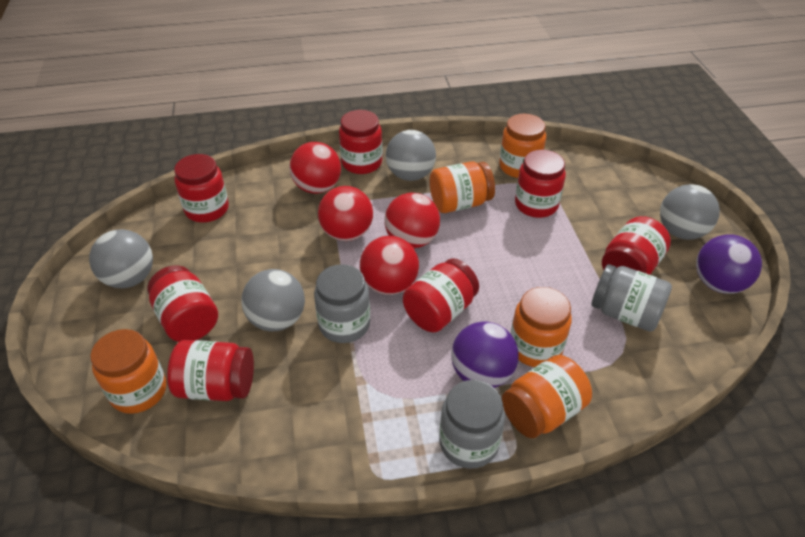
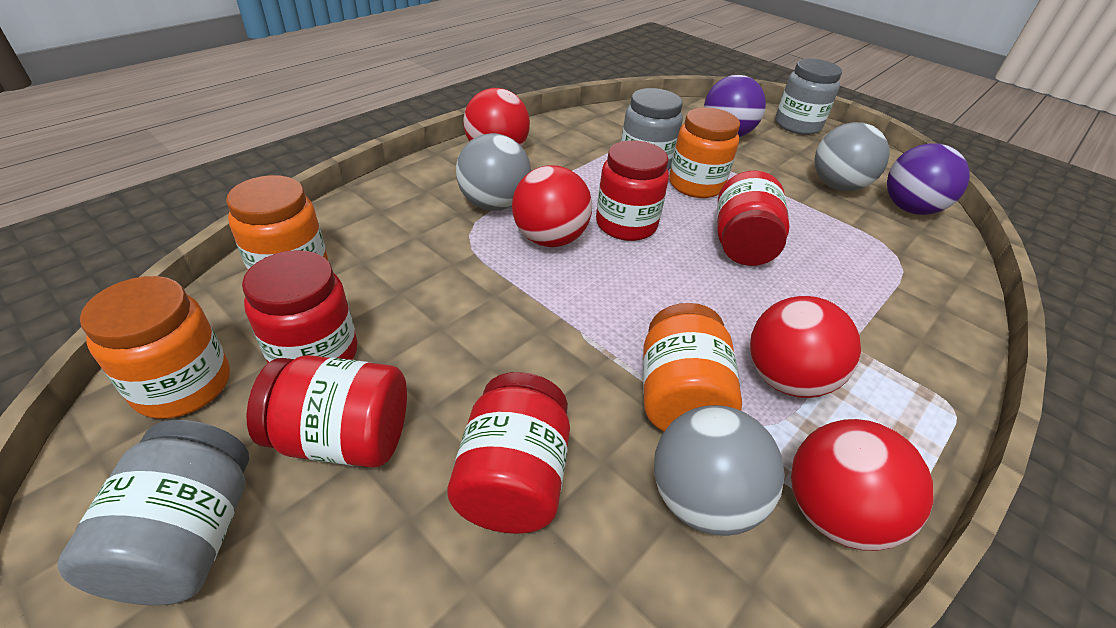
grey ball: [89,229,153,288] [241,269,305,332] [386,130,436,181] [660,184,720,240] = 4 -> [456,133,531,211] [654,405,785,536] [814,122,890,192] = 3
orange jar: [90,329,167,414] [429,161,495,213] [499,114,546,178] [502,355,592,438] [511,287,572,367] = 5 -> [80,276,230,419] [226,175,328,270] [643,303,742,431] [669,107,740,198] = 4
red jar: [147,265,218,342] [167,340,254,401] [174,154,229,223] [339,110,383,174] [403,258,479,332] [515,150,566,218] [602,216,671,275] = 7 -> [242,250,357,363] [246,355,407,468] [447,372,570,534] [596,140,669,241] [717,171,790,266] = 5

